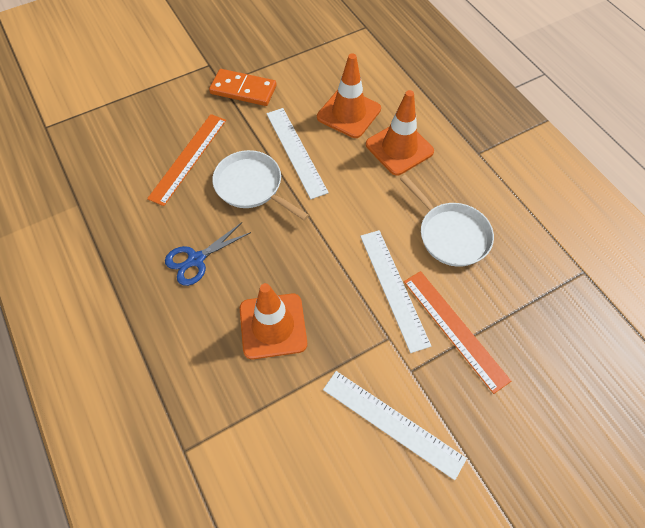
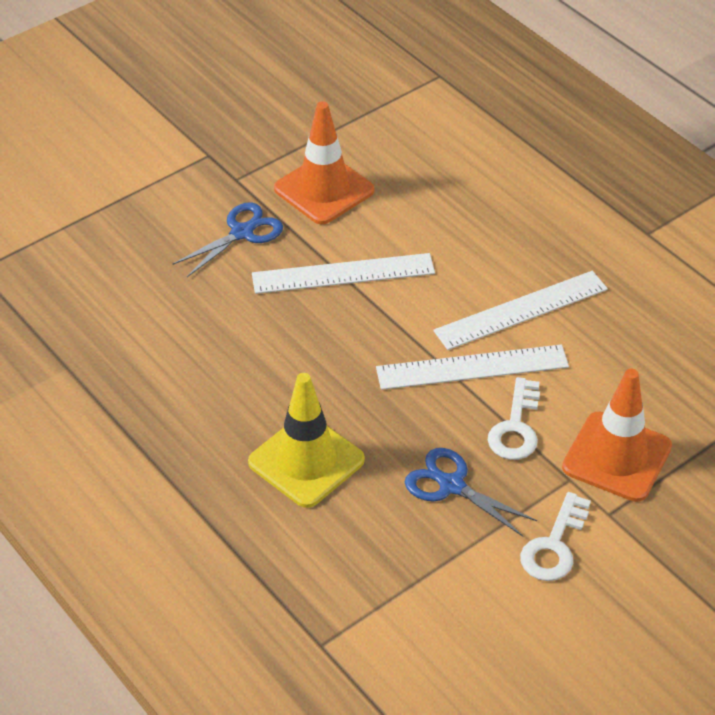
blue scissors: [165,222,251,286] = 1 -> [172,203,283,277] [405,448,537,537] = 2
orange domino: [209,69,277,106] = 1 -> none = 0
orange ruler: [147,114,226,206] [404,271,511,394] = 2 -> none = 0
orange traffic cone: [240,283,307,359] [317,53,381,138] [366,90,434,176] = 3 -> [274,101,374,224] [562,369,672,502] = 2
white key: none = 0 -> [488,377,540,460] [520,492,591,581] = 2
white pan: [212,150,309,221] [400,175,494,267] = 2 -> none = 0
yellow traffic cone: none = 0 -> [248,373,365,508] = 1

